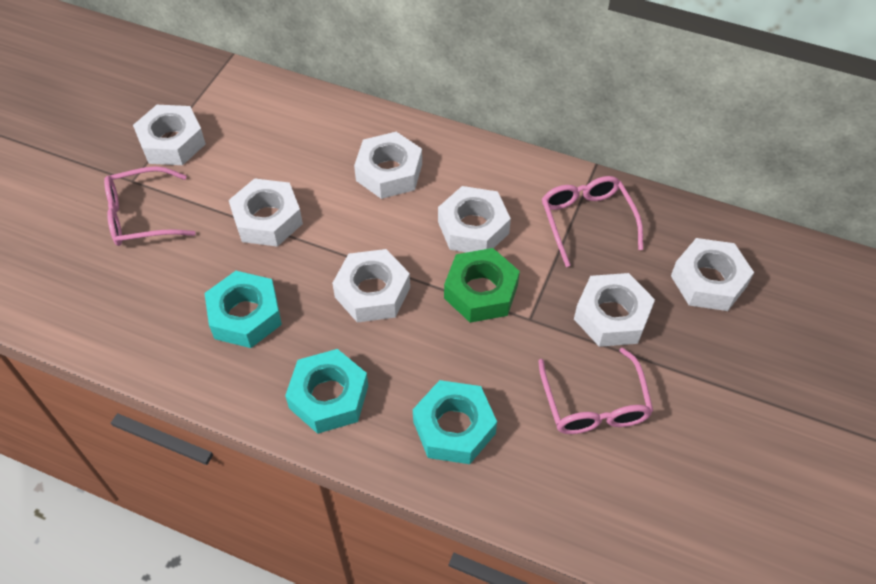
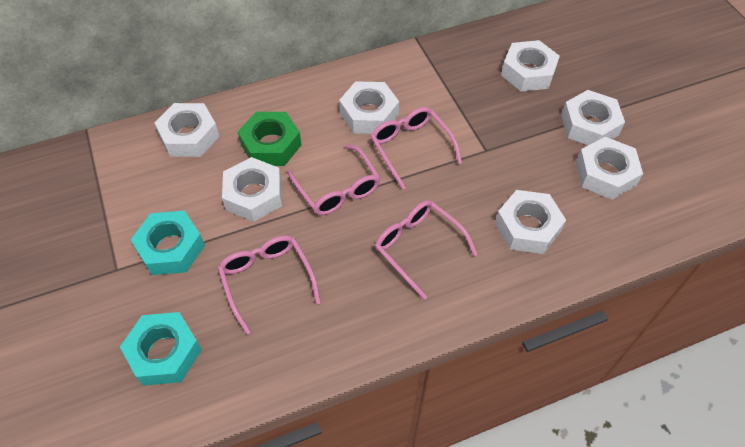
pink glasses: [104,166,196,246] [538,348,653,434] [542,176,643,267] = 3 -> [218,235,321,334] [287,144,380,215] [371,107,462,190] [375,200,478,299] = 4
turquoise nut: [204,271,282,348] [285,349,368,434] [413,380,497,464] = 3 -> [120,312,202,386] [131,211,205,275] = 2

